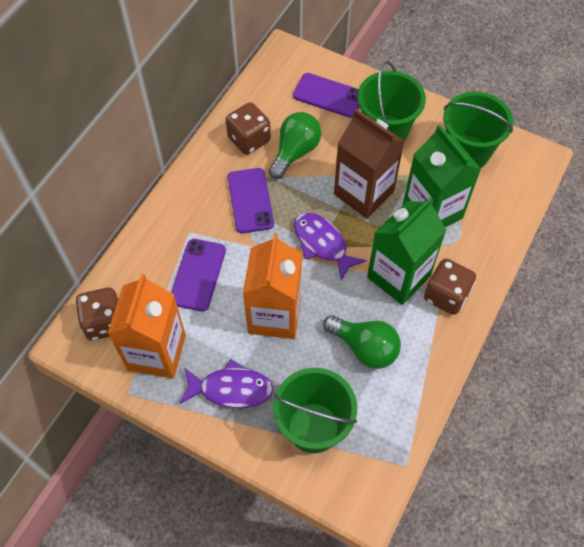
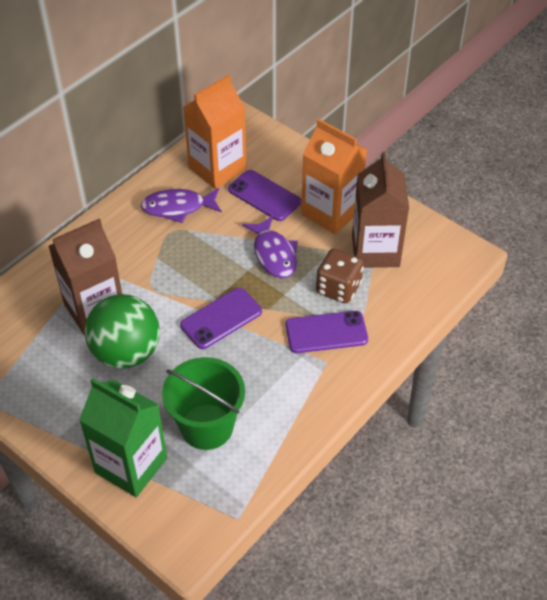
brown carton: [334,109,404,218] = 1 -> [49,218,122,335] [352,152,409,268] = 2
brown dice: [75,287,118,341] [226,102,271,155] [424,258,476,315] = 3 -> [316,248,364,303] = 1
green ball: none = 0 -> [85,294,160,369] = 1
green bucket: [273,368,357,453] [357,61,426,141] [443,92,513,168] = 3 -> [162,357,245,450] = 1
green carton: [367,197,447,305] [403,125,481,227] = 2 -> [79,378,167,497] = 1
green light bulb: [269,112,321,179] [323,315,401,369] = 2 -> none = 0

